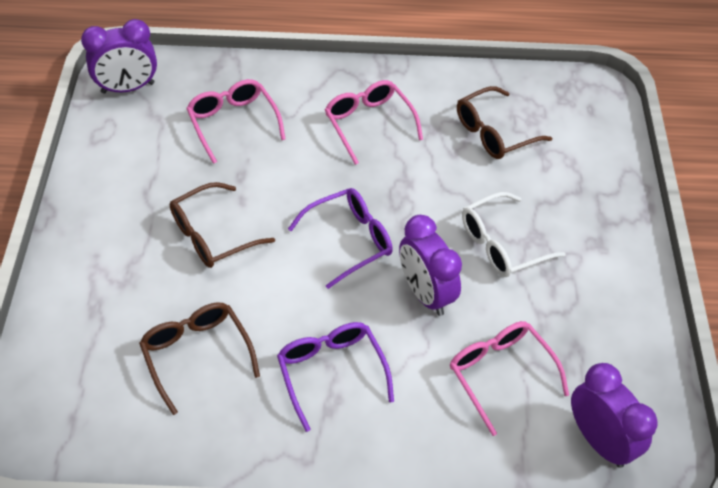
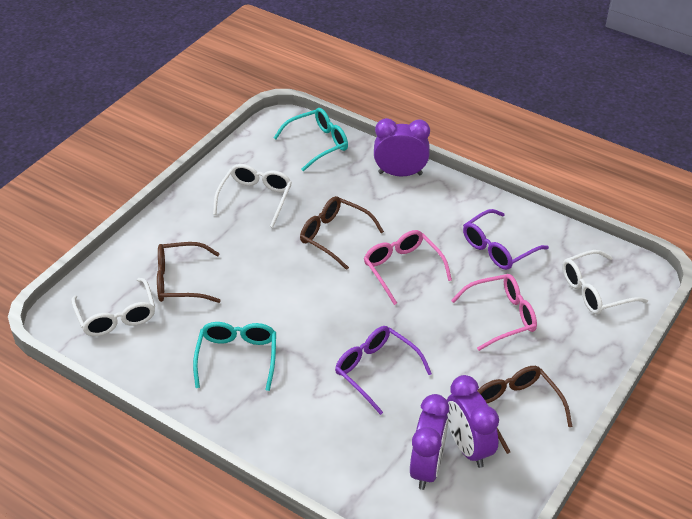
pink glasses: [186,79,286,164] [325,80,423,165] [450,321,569,436] = 3 -> [364,230,452,305] [451,274,537,351] = 2
turquoise glasses: none = 0 -> [193,322,276,391] [274,108,348,171] = 2
white glasses: [462,192,566,277] = 1 -> [71,278,155,336] [213,164,292,228] [562,250,648,314] = 3

